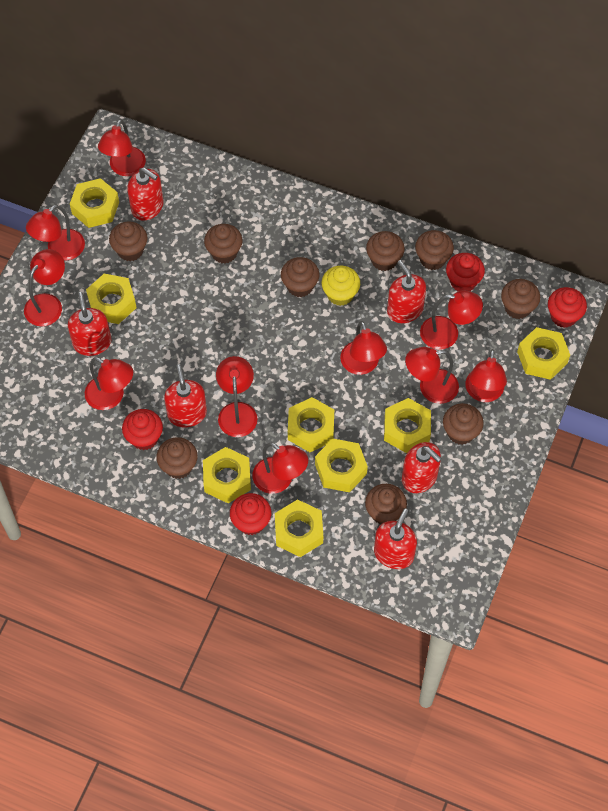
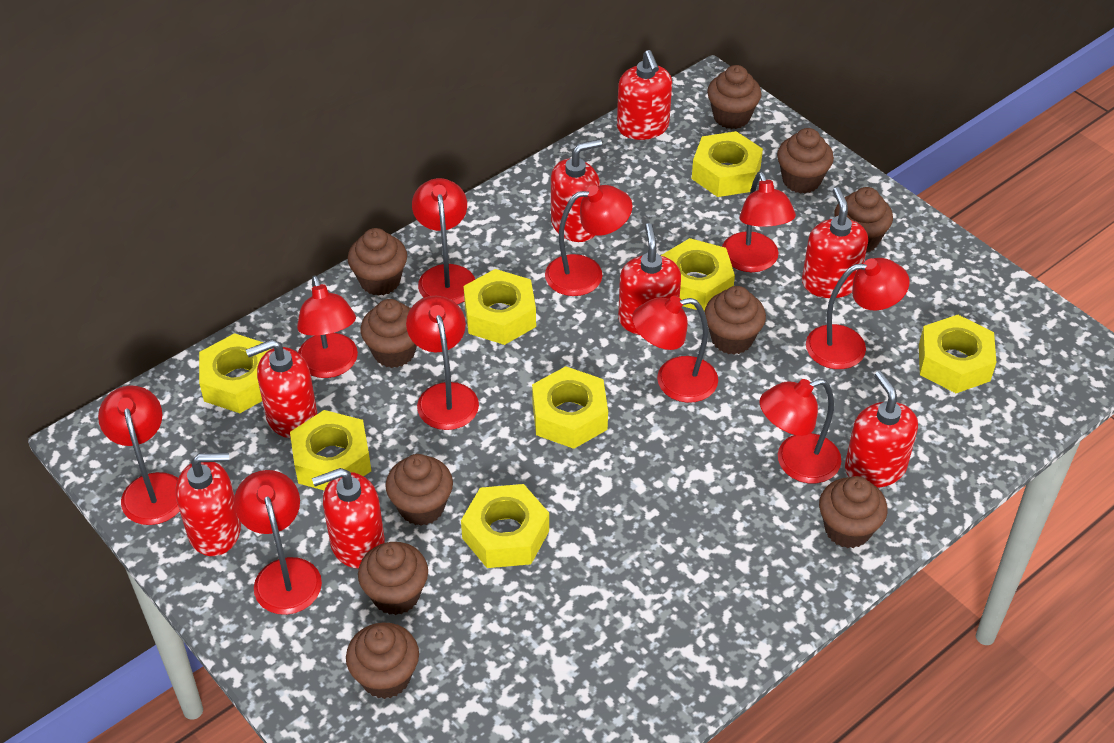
brown cupcake: [109,221,147,261] [156,437,198,479] [204,224,242,263] [281,257,319,297] [365,484,407,524] [366,231,405,271] [415,230,454,270] [443,403,484,445] [501,279,540,319] = 9 -> [346,622,419,699] [348,228,407,296] [358,542,428,615] [361,299,417,368] [385,454,453,526] [704,286,766,355] [707,65,762,129] [777,128,834,194] [819,476,888,548] [834,187,893,253] = 10
red cupcake: [122,409,163,450] [230,493,271,535] [446,253,485,292] [548,287,587,328] = 4 -> none = 0
red soap dispenser: [68,292,111,356] [127,168,164,221] [164,364,207,427] [374,508,417,569] [387,260,426,323] [402,442,442,493] = 6 -> [175,453,241,556] [246,339,317,438] [312,468,385,568] [551,139,602,242] [617,50,672,140] [618,223,681,335] [802,187,868,298] [845,371,918,488] = 8
yellow cupcake: [321,266,360,306] = 1 -> none = 0

